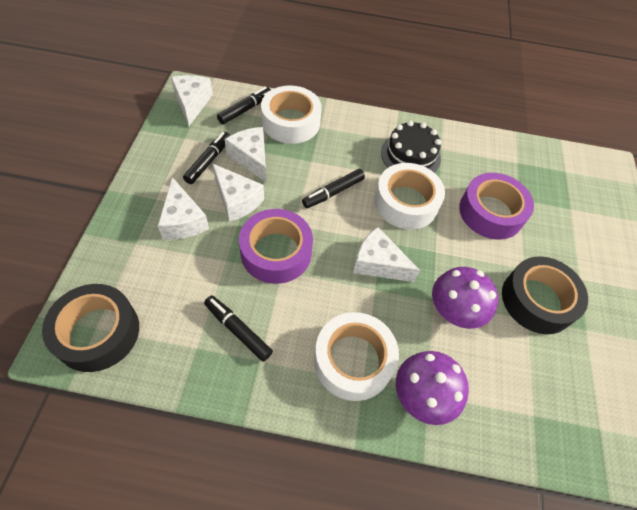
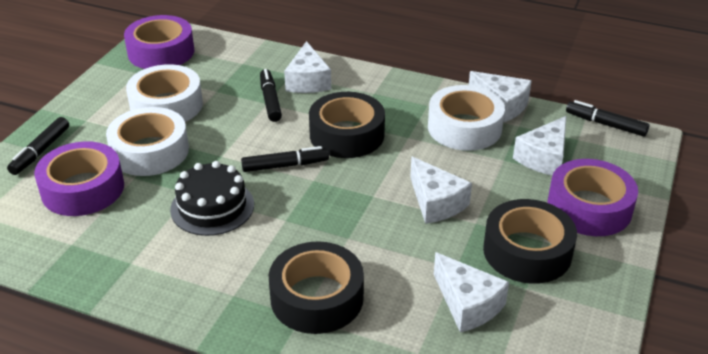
black tape: [42,284,139,372] [502,256,588,334] = 2 -> [269,241,364,334] [309,92,385,158] [483,199,577,284] = 3
purple mushroom: [396,351,469,425] [432,267,498,329] = 2 -> none = 0
purple tape: [239,209,313,284] [459,173,534,239] = 2 -> [34,141,124,216] [124,15,194,69] [548,159,638,236] = 3

